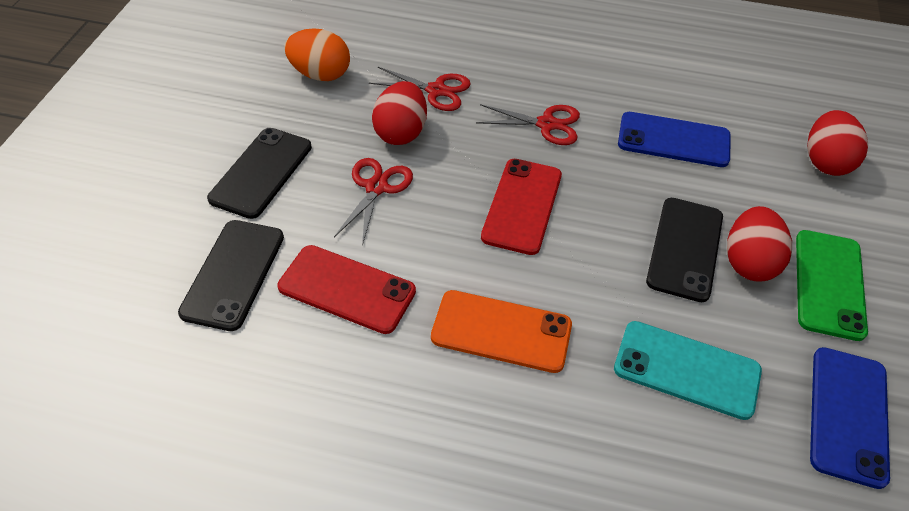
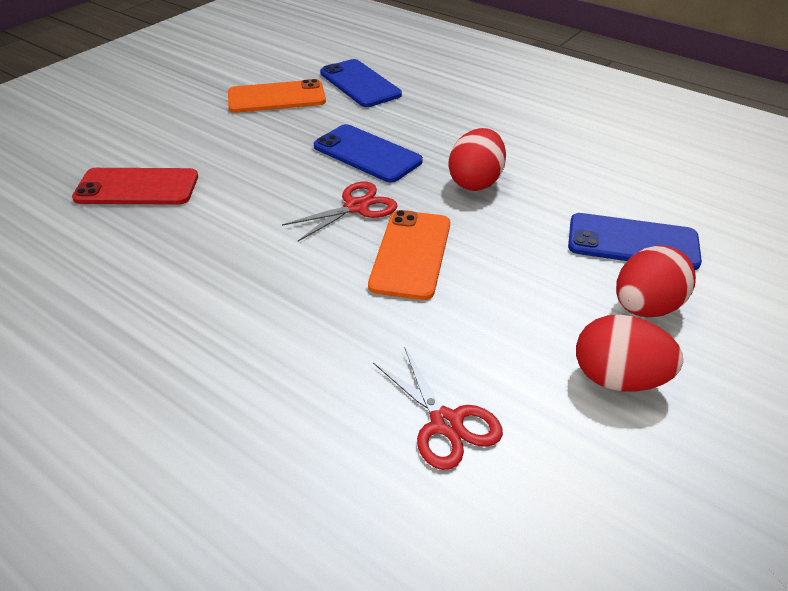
black phone: [178,220,284,331] [207,128,312,219] [646,198,723,302] = 3 -> none = 0
blue phone: [618,112,731,167] [810,347,890,489] = 2 -> [314,124,423,183] [320,59,402,107] [568,213,702,270] = 3
green phone: [796,230,868,341] = 1 -> none = 0
orange egg: [284,28,350,81] = 1 -> none = 0
orange phone: [431,290,572,373] = 1 -> [228,79,326,113] [368,210,450,300] = 2
red phone: [277,245,416,334] [481,159,562,255] = 2 -> [72,168,198,205] = 1
red scissors: [334,158,413,246] [369,67,471,111] [476,104,580,145] = 3 -> [282,182,397,241] [373,347,503,470] = 2
turquoise phone: [614,321,762,420] = 1 -> none = 0

